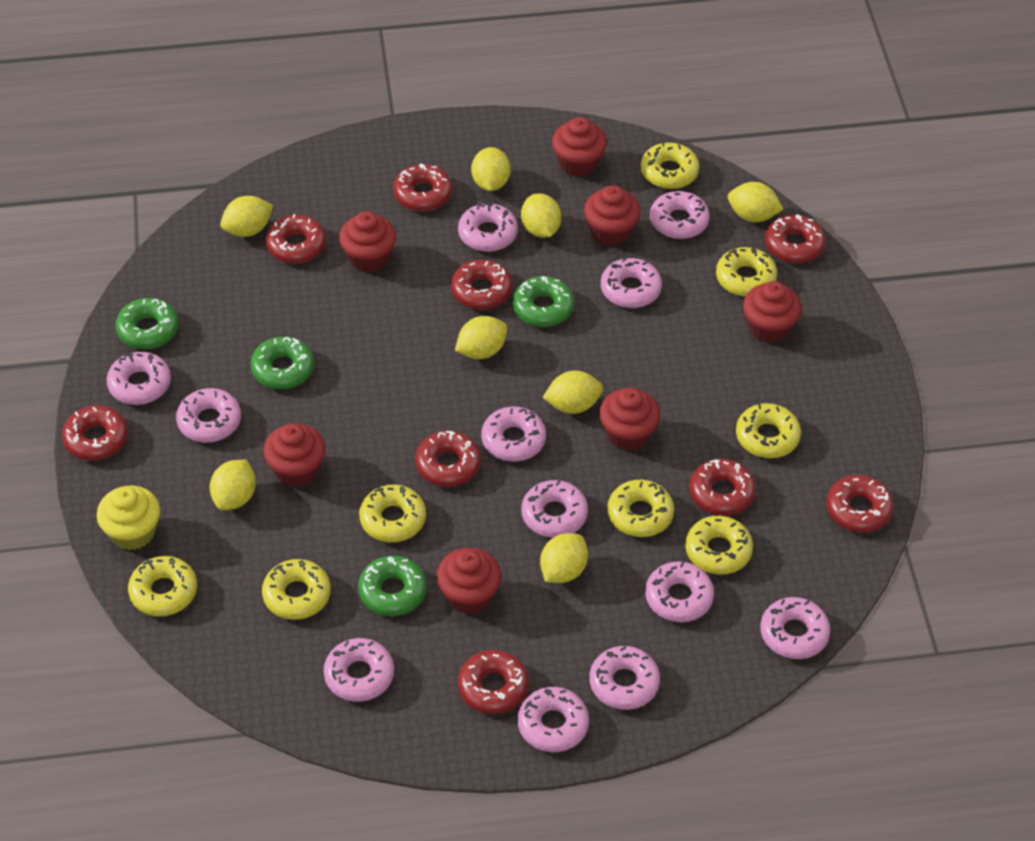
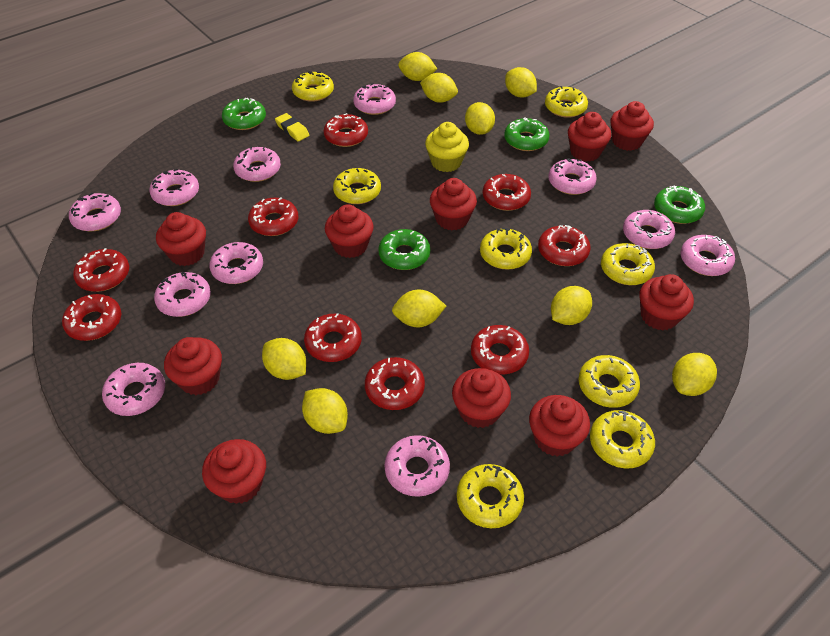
pink donut: [107,352,171,405] [176,388,241,443] [324,638,394,702] [458,203,518,252] [481,407,546,461] [518,687,589,752] [521,480,588,538] [590,646,660,710] [601,258,662,308] [645,561,714,622] [650,191,710,239] [760,597,830,659] = 12 -> [69,193,121,231] [102,363,165,416] [149,169,199,206] [154,272,211,317] [209,242,263,284] [233,147,281,182] [353,83,396,115] [384,435,450,497] [548,158,597,195] [623,210,675,249] [680,235,735,276] = 11
red cupcake: [263,423,325,487] [339,211,396,272] [437,548,501,614] [552,117,607,177] [584,185,640,246] [599,388,660,451] [743,281,802,343] = 7 -> [156,212,206,266] [164,337,222,395] [202,439,266,504] [325,204,374,258] [430,178,477,230] [452,368,511,428] [529,395,590,457] [568,112,611,162] [610,101,654,151] [639,274,694,330] = 10
yellow eraser: none = 0 -> [275,113,309,141] = 1
yellow lemon: [210,460,256,510] [220,196,273,237] [455,316,508,359] [471,147,510,191] [521,193,561,238] [540,533,588,583] [542,371,603,414] [728,182,784,222] = 8 -> [262,338,306,380] [302,388,348,434] [392,290,446,327] [398,52,437,81] [420,73,458,103] [465,102,495,135] [505,67,537,97] [551,286,592,325] [672,353,717,396] = 9

